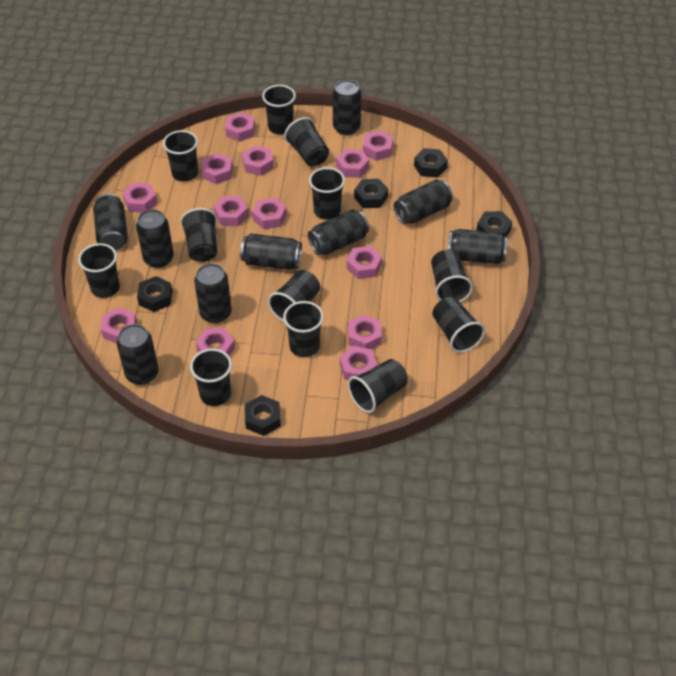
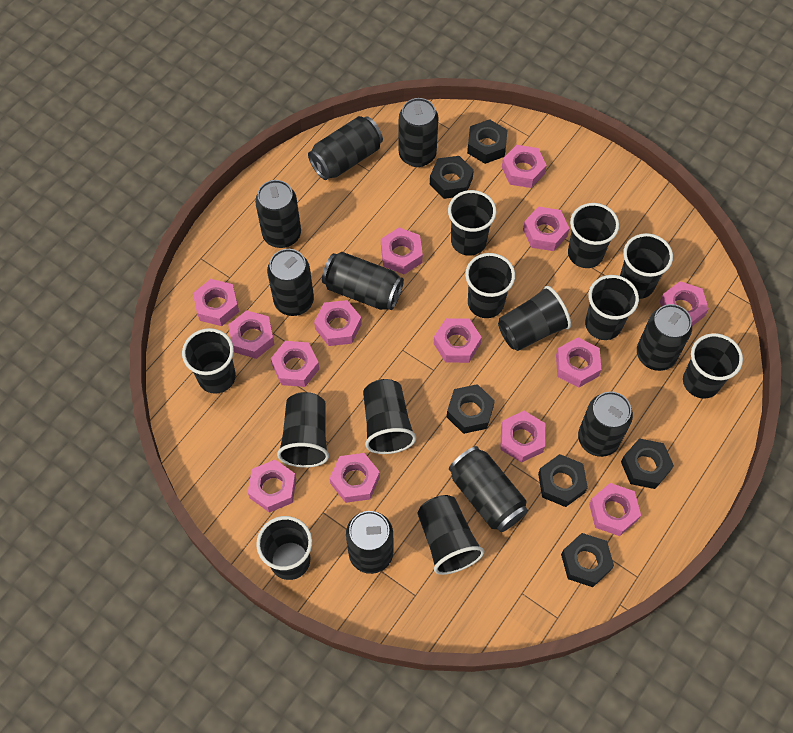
black nut: [137,276,173,312] [245,395,281,436] [354,179,388,208] [414,148,448,178] [476,211,512,237] = 5 -> [430,156,474,199] [447,384,495,434] [467,119,507,164] [538,454,588,507] [561,533,614,587] [621,438,674,489] = 6
pink nut: [101,307,137,344] [122,183,157,213] [195,328,235,356] [201,153,233,184] [213,196,248,226] [225,112,255,142] [242,145,274,176] [252,198,287,229] [336,149,369,178] [340,346,377,380] [347,246,382,279] [348,314,382,349] [363,131,393,161] = 13 -> [193,279,239,326] [228,310,275,359] [248,460,296,513] [271,341,319,387] [314,300,362,346] [330,453,380,503] [381,227,423,274] [434,318,482,363] [500,411,545,463] [502,145,547,188] [523,207,570,251] [556,337,601,387] [589,483,641,536] [660,281,709,326] = 14

